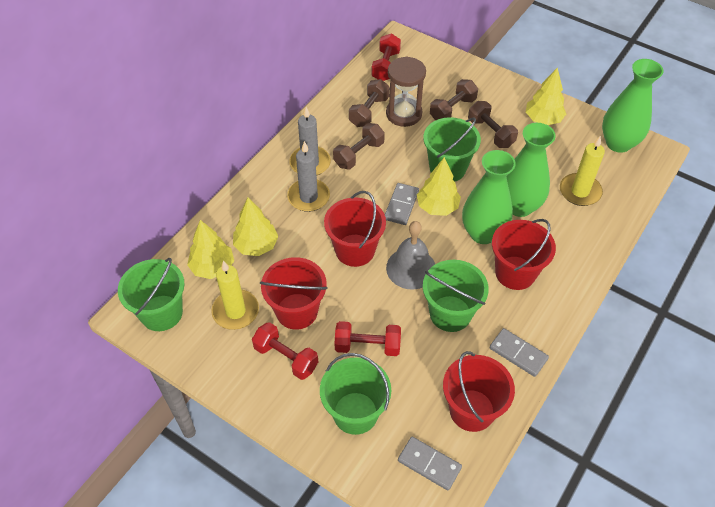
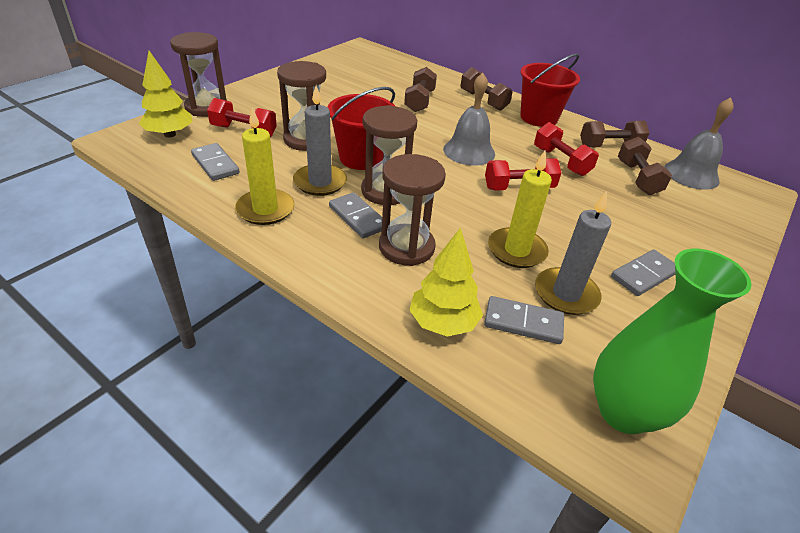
brown hourglass: [386,57,426,127] = 1 -> [170,32,227,117] [277,61,326,151] [361,105,417,205] [379,154,446,266] = 4
green bucket: [118,258,184,331] [320,353,391,435] [423,117,481,181] [423,260,489,332] = 4 -> none = 0
green vase: [462,150,516,244] [506,123,556,217] [602,59,663,153] = 3 -> [593,249,752,434] = 1
grey bell: [386,221,435,290] = 1 -> [443,73,495,166] [664,97,734,190] = 2
grey domino: [385,183,419,225] [398,437,462,490] [490,328,549,377] = 3 -> [191,143,240,181] [329,192,382,239] [484,296,564,344] [611,250,675,296] = 4
red bucket: [260,257,328,330] [324,191,386,267] [443,351,515,432] [492,219,556,290] = 4 -> [327,87,395,170] [520,54,580,127] = 2
yellow tree: [187,220,234,279] [233,198,279,256] [417,157,461,216] [526,67,566,125] = 4 -> [139,51,193,137] [409,227,483,337] = 2

